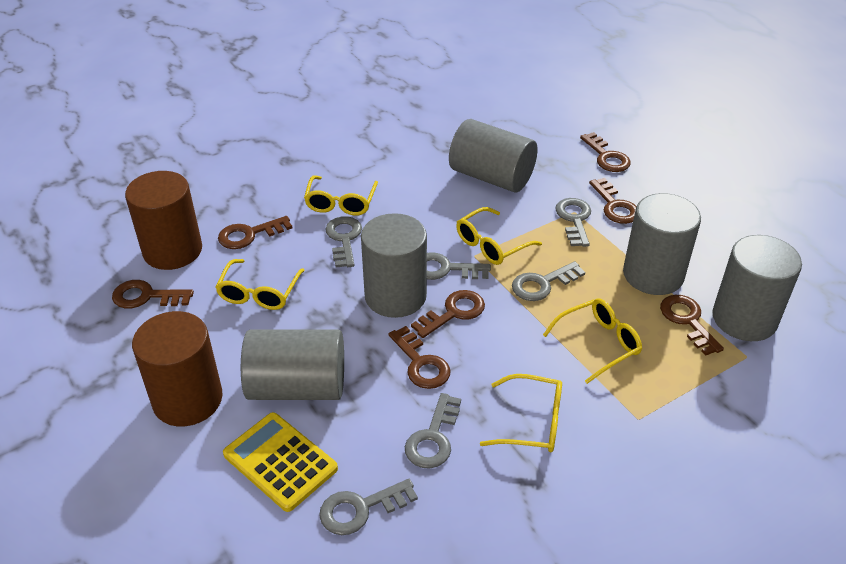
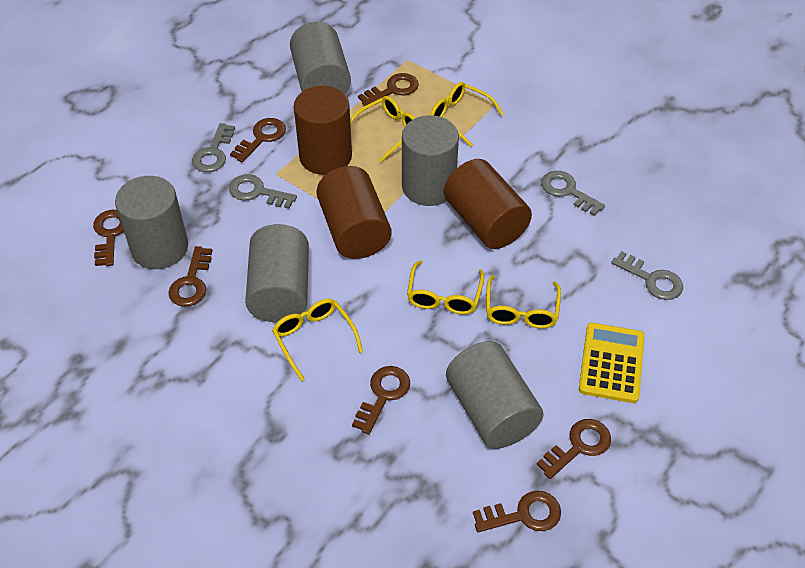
brown cylinder: [125,171,202,270] [132,311,223,426] = 2 -> [294,86,352,175] [316,166,392,259] [444,159,532,249] = 3
grey key: [319,479,418,535] [325,216,362,268] [405,393,461,469] [427,252,491,280] [512,261,585,301] [555,198,591,247] = 6 -> [192,123,235,172] [229,174,297,209] [541,171,605,216] [611,251,683,300] = 4

